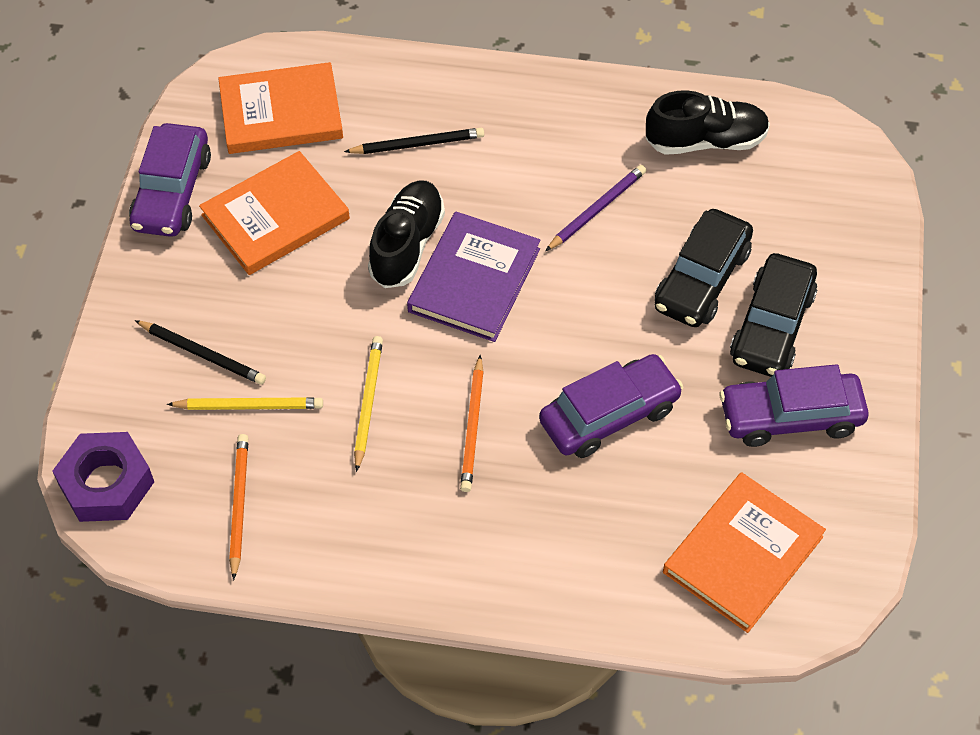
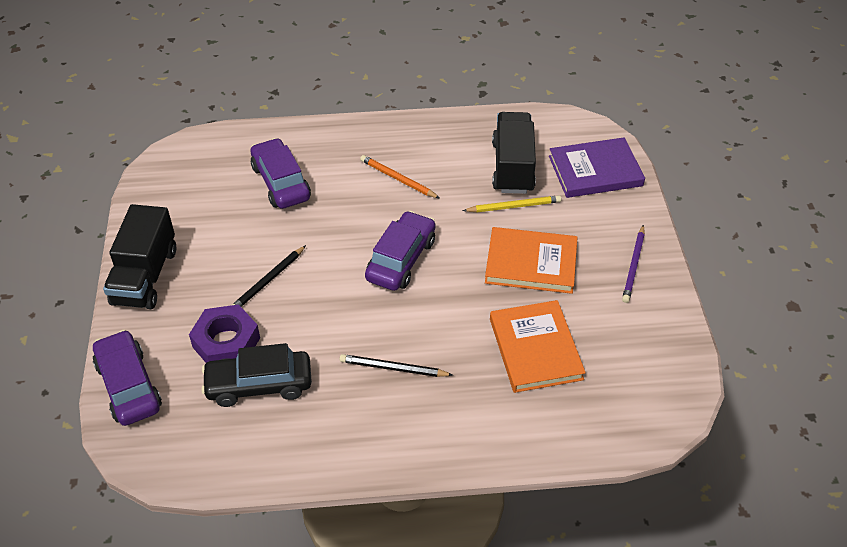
black car: [655,209,753,327] [730,253,817,377] = 2 -> [201,343,312,407] = 1
black shoe: [368,180,445,288] [646,90,770,155] = 2 -> none = 0
black truck: none = 0 -> [103,204,176,309] [492,112,536,194] = 2
orange book: [199,151,350,275] [218,62,343,154] [663,472,826,633] = 3 -> [485,227,578,294] [490,300,586,393] = 2
orange pencil: [229,434,248,580] [460,355,484,492] = 2 -> [360,155,440,199] = 1
yellow pencil: [167,397,323,410] [354,336,383,472] = 2 -> [463,195,561,213] = 1

